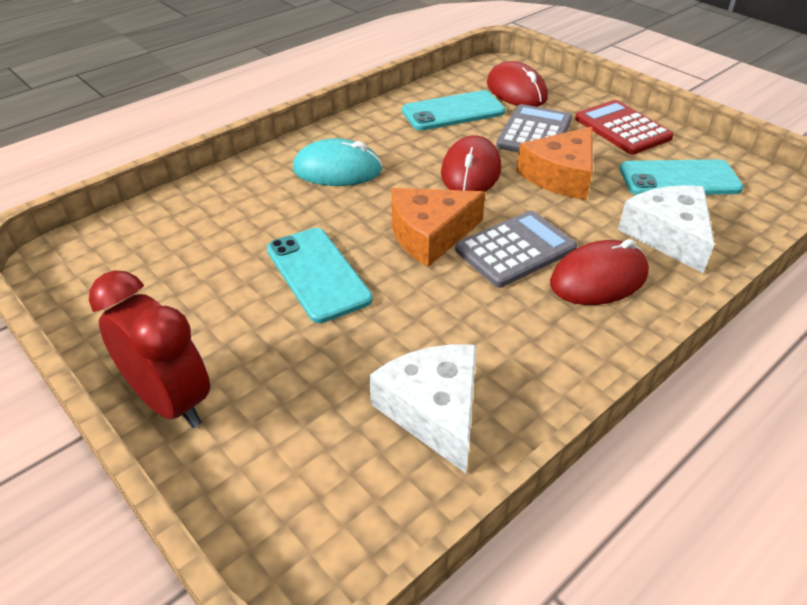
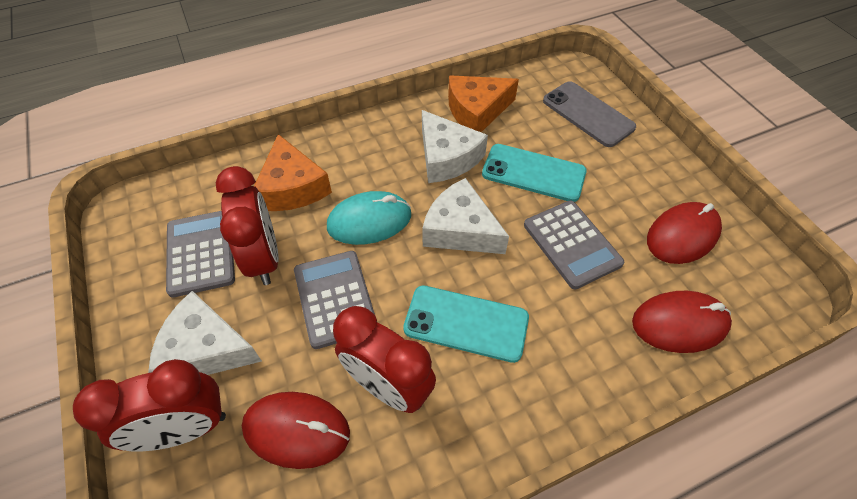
grey calculator: [455,211,577,287] [496,104,572,153] = 2 -> [166,211,235,298] [294,251,375,349] [524,201,624,289] = 3
grey phone: none = 0 -> [543,81,636,147] = 1
red calculator: [575,100,674,154] = 1 -> none = 0
red clock: [89,270,210,428] = 1 -> [73,359,226,451] [216,166,279,285] [333,306,436,413] = 3
turquoise phone: [267,228,373,323] [402,90,505,131] [620,159,744,195] = 3 -> [403,285,529,363] [482,144,587,202] = 2
white cheese: [369,344,477,473] [618,185,715,273] = 2 -> [148,291,262,375] [422,110,488,183] [422,178,509,254] = 3

